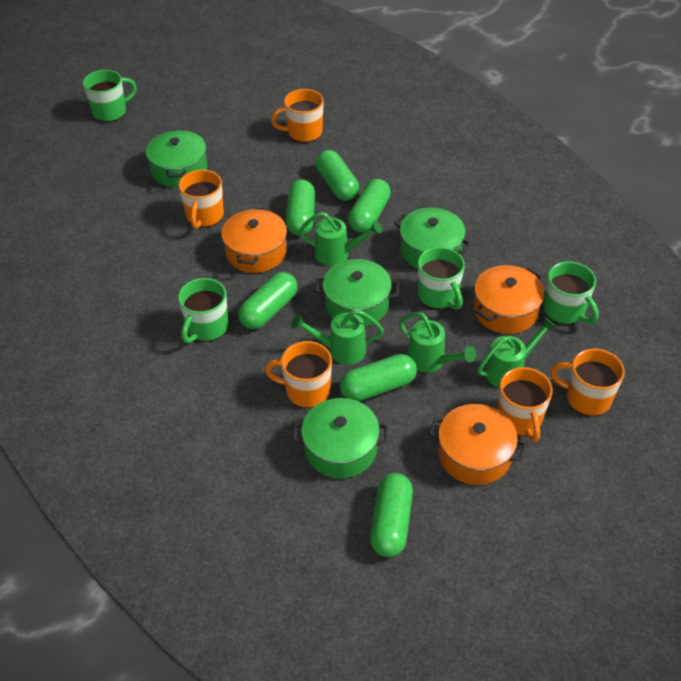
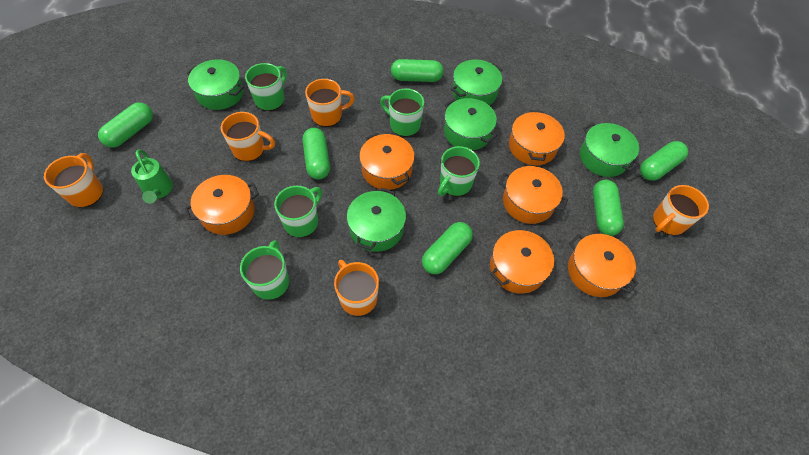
green mug: [83,70,137,122] [178,278,228,343] [418,247,465,310] [544,261,599,325] = 4 -> [240,240,289,300] [245,63,287,111] [275,186,322,237] [380,88,424,137] [438,146,480,196] = 5
green pot: [146,129,207,187] [293,398,388,479] [315,259,399,326] [394,208,471,269] = 4 -> [187,59,244,110] [347,188,406,252] [444,98,497,150] [451,60,502,106] [580,123,640,177] = 5
green watering can: [291,309,384,365] [299,212,382,266] [399,312,476,372] [477,317,556,388] = 4 -> [131,149,173,203] = 1
orange pot: [221,207,287,273] [429,404,527,485] [474,265,545,334] = 3 -> [185,175,259,235] [359,133,415,190] [490,230,554,294] [499,166,568,224] [509,110,565,165] [568,234,639,297] = 6

